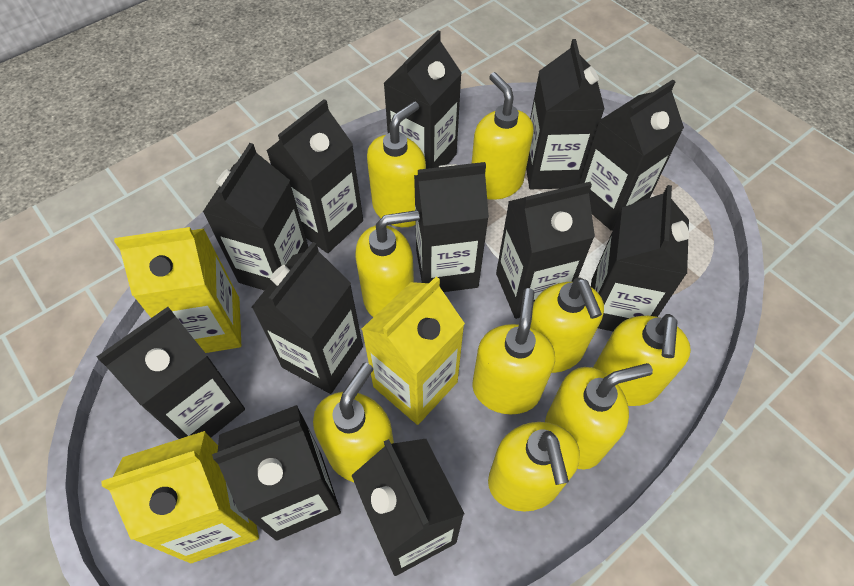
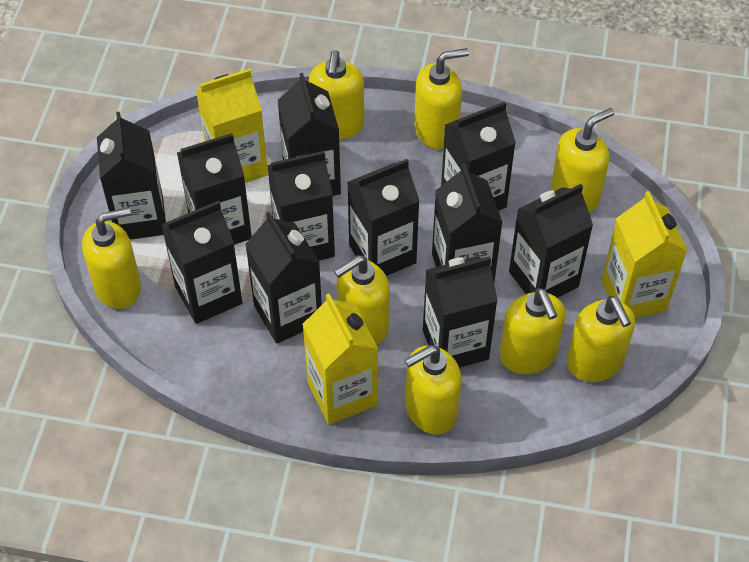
black carton: [97,307,245,439] [203,143,308,291] [212,405,341,541] [252,242,363,394] [266,99,363,253] [351,439,465,576] [384,30,462,169] [414,162,489,292] [496,182,595,319] [526,39,605,189] [579,80,684,231] [591,185,689,331] = 12 -> [97,112,166,240] [161,201,242,324] [177,133,252,245] [245,212,322,343] [267,151,335,261] [278,73,341,196] [347,159,420,276] [423,256,498,368] [432,164,503,282] [441,102,516,211] [509,184,593,298] = 11
yellow soap dispenser: [313,363,394,482] [355,210,419,317] [367,101,426,227] [472,72,534,200] [473,288,555,415] [488,422,580,511] [530,278,604,373] [545,363,653,469] [593,314,691,406] = 9 -> [82,207,141,309] [309,50,364,139] [334,255,390,344] [405,345,461,434] [414,48,469,150] [500,288,565,374] [551,108,614,212] [567,296,635,382] = 8

